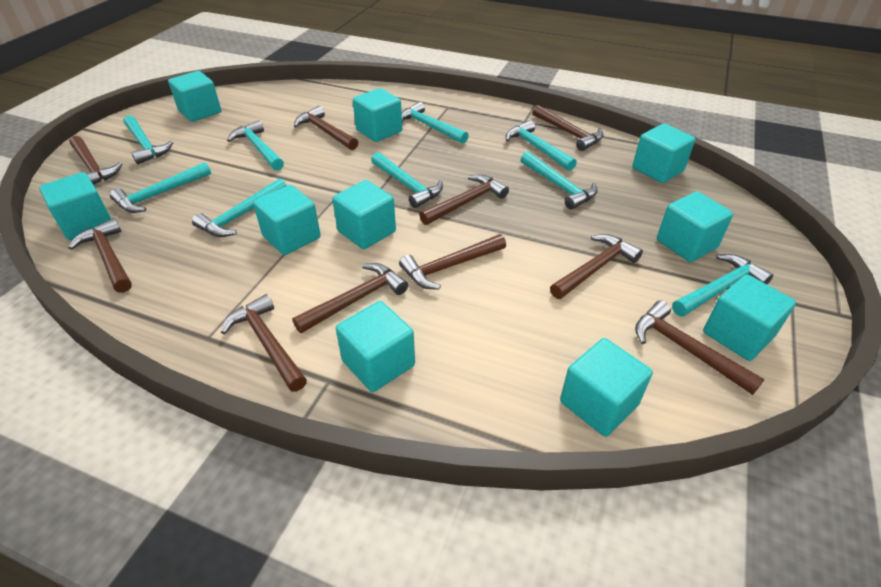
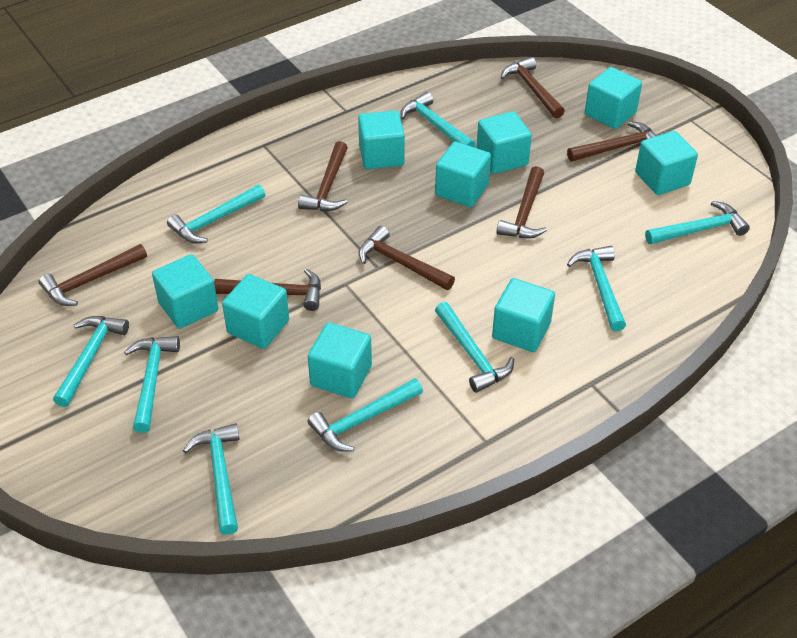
brown hammer: [68,218,132,293] [69,136,122,185] [221,294,307,392] [292,263,408,333] [294,106,358,150] [399,234,506,290] [419,174,509,225] [532,105,604,151] [550,234,643,299] [635,300,764,395] = 10 -> [39,244,147,306] [214,268,321,311] [298,141,348,211] [359,226,455,290] [496,166,547,238] [501,57,565,119] [567,121,657,161] = 7
turquoise cube: [39,172,111,240] [168,71,221,122] [253,185,321,255] [332,180,396,249] [336,301,415,392] [353,88,402,142] [560,338,653,437] [632,124,695,183] [657,191,733,262] [703,274,796,361] = 10 -> [152,254,218,329] [222,274,289,349] [308,322,372,398] [358,110,405,169] [435,142,491,207] [476,111,532,174] [492,278,555,352] [585,67,642,129] [635,131,698,195] = 9

